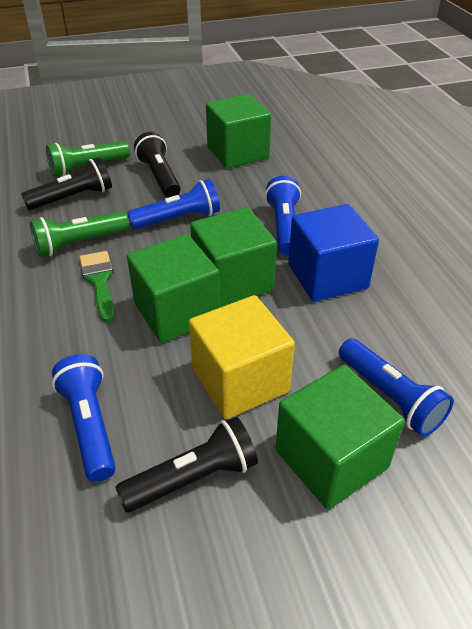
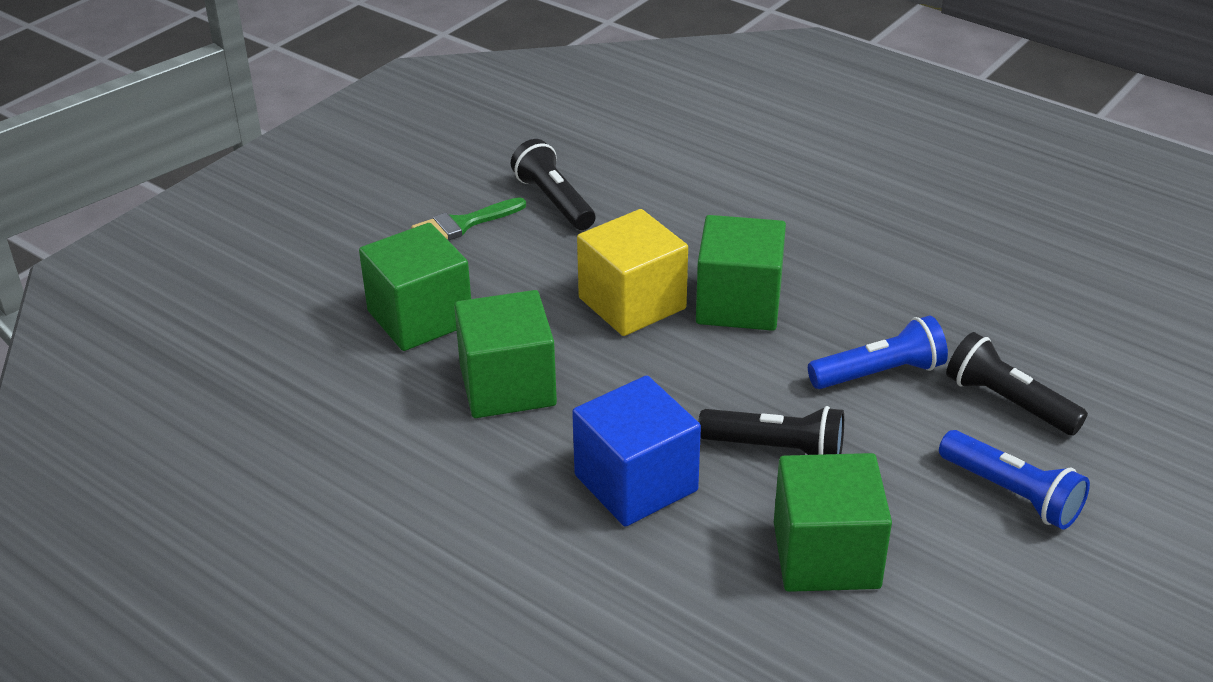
blue flashlight: [52,354,116,482] [127,179,220,229] [265,176,301,256] [339,338,454,436] = 4 -> [808,315,948,389] [939,430,1090,530] = 2
green flashlight: [30,211,129,257] [46,141,130,177] = 2 -> none = 0

